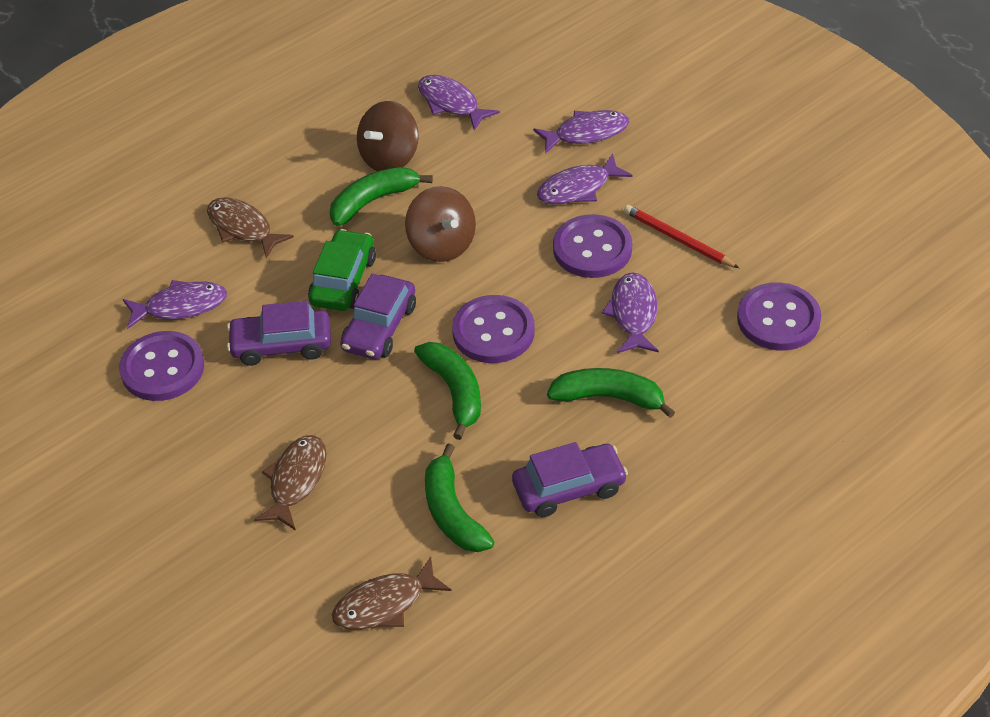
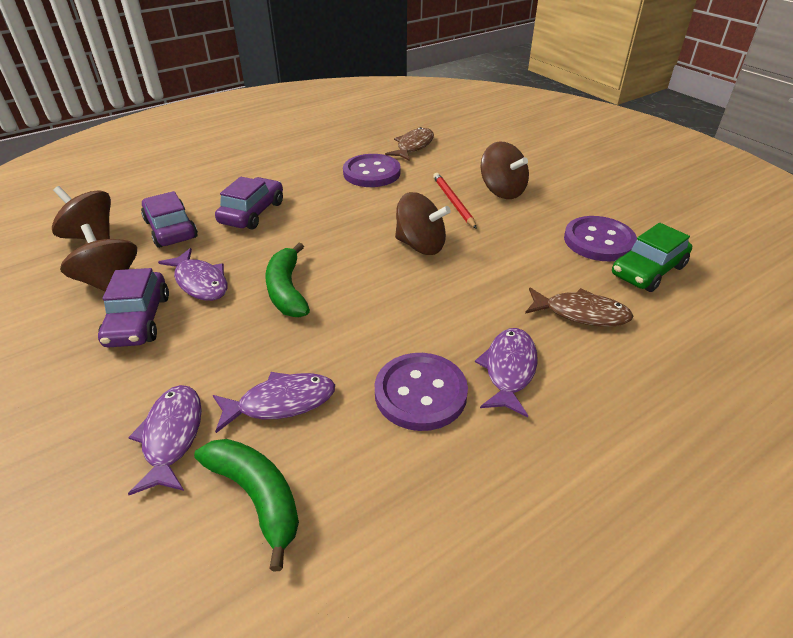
brown fish: [207,197,294,258] [254,435,326,531] [332,556,451,630] = 3 -> [385,127,434,161] [525,288,633,327] = 2
brown spinning top: [357,101,419,171] [405,186,476,262] = 2 -> [52,186,111,240] [60,224,137,291] [395,192,451,255] [481,141,529,199] = 4
green banana: [330,167,433,226] [414,342,481,440] [425,443,494,552] [547,368,675,418] = 4 -> [194,439,299,571] [265,243,310,317] = 2
purple button: [119,331,204,401] [452,295,535,363] [553,214,632,278] [737,282,821,351] = 4 -> [343,154,401,187] [375,353,468,431] [564,216,637,261] = 3
purple fish: [123,280,227,329] [418,75,500,131] [533,110,629,154] [537,153,633,204] [602,272,659,353] = 5 -> [128,385,202,495] [158,248,228,301] [213,372,335,433] [475,328,537,418] = 4

